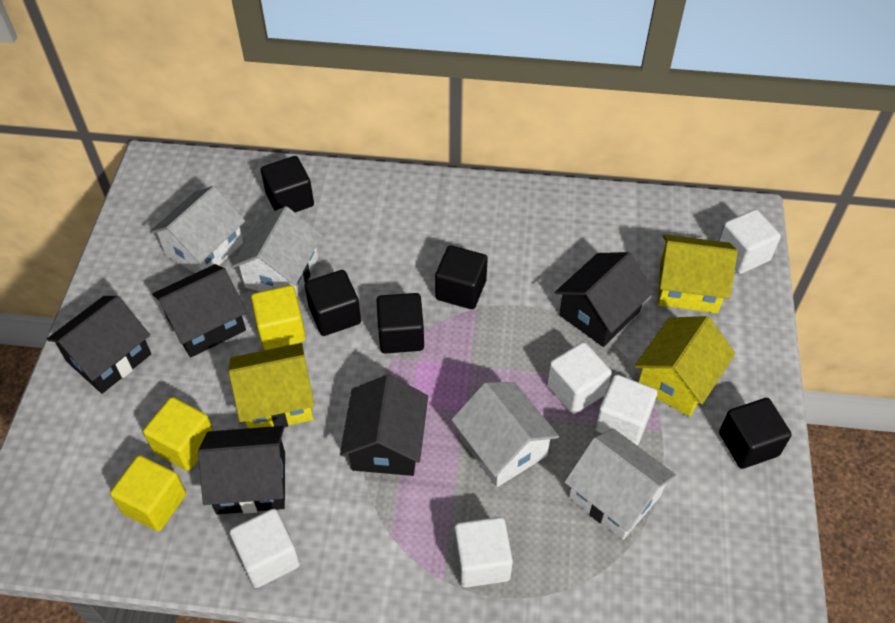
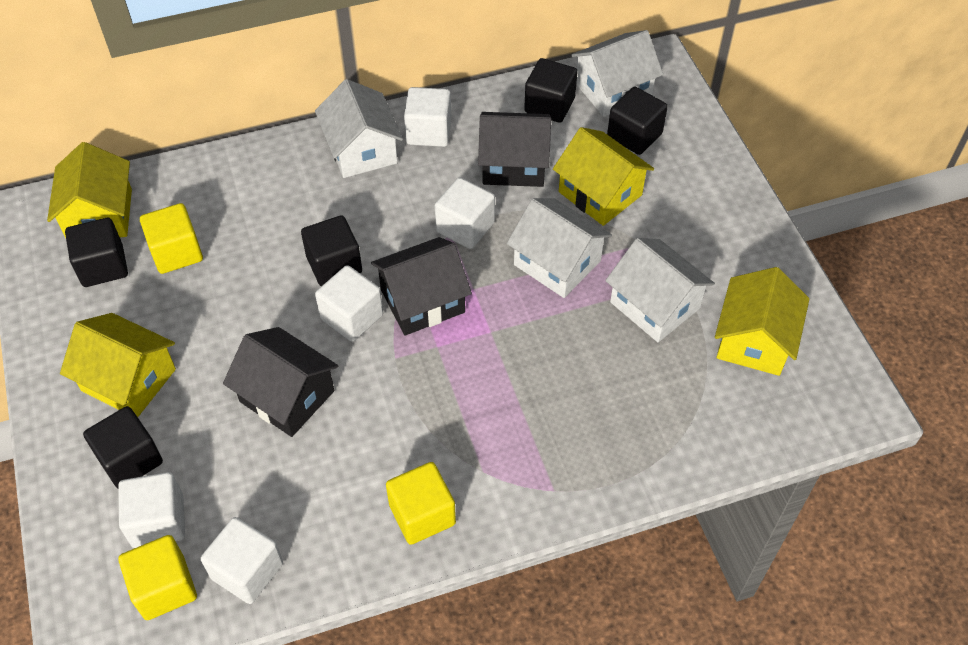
black house: [47,296,151,394] [152,264,247,358] [198,426,285,515] [340,375,428,476] [555,252,654,347] = 5 -> [223,327,338,437] [371,237,472,336] [478,112,551,187] = 3
yellow house: [229,343,315,428] [634,316,735,417] [658,234,738,313] = 3 -> [47,142,132,238] [60,313,176,417] [553,127,654,226] [715,267,810,376] = 4

